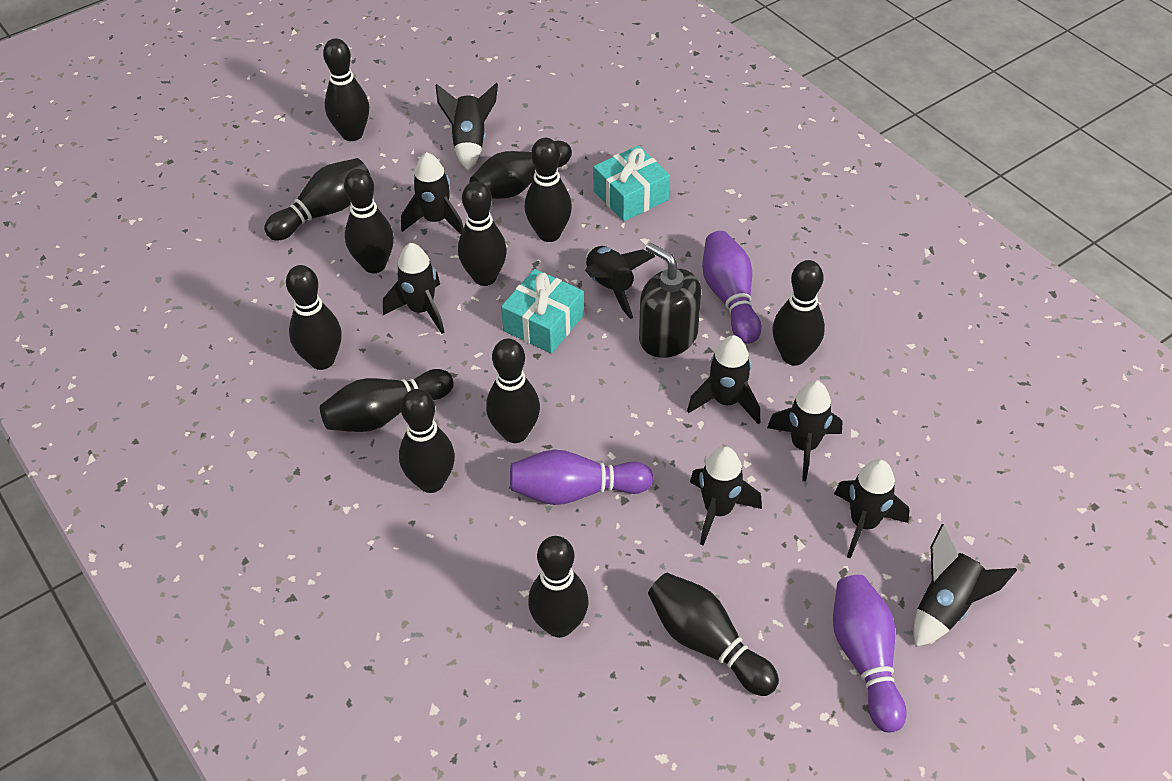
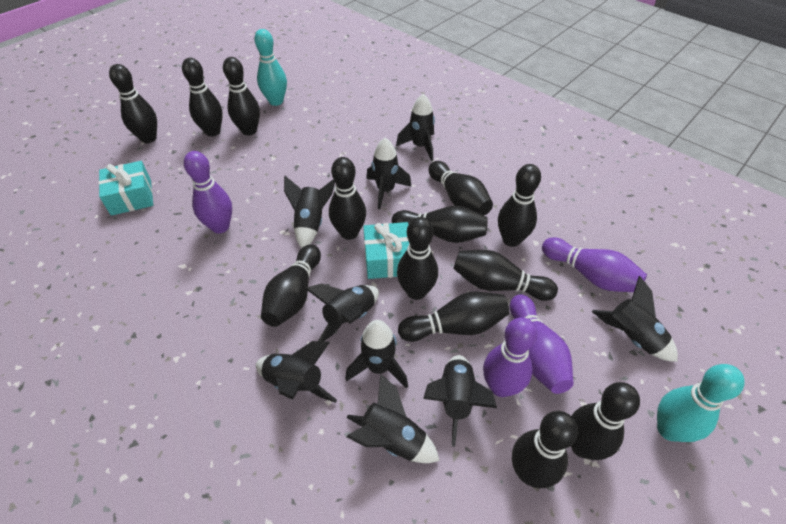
black soap dispenser: [639,242,701,358] = 1 -> none = 0
purple bowling pin: [510,450,653,505] [702,231,762,344] [833,575,907,732] = 3 -> [184,151,232,233] [483,317,537,397] [510,294,574,394] [542,237,647,292] = 4
turquoise bowling pin: none = 0 -> [254,29,287,106] [657,364,745,442] = 2

